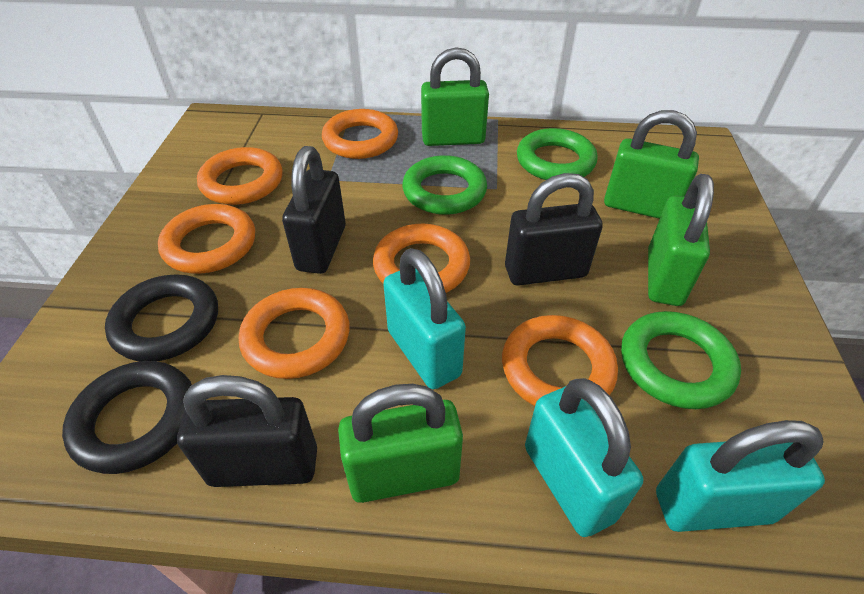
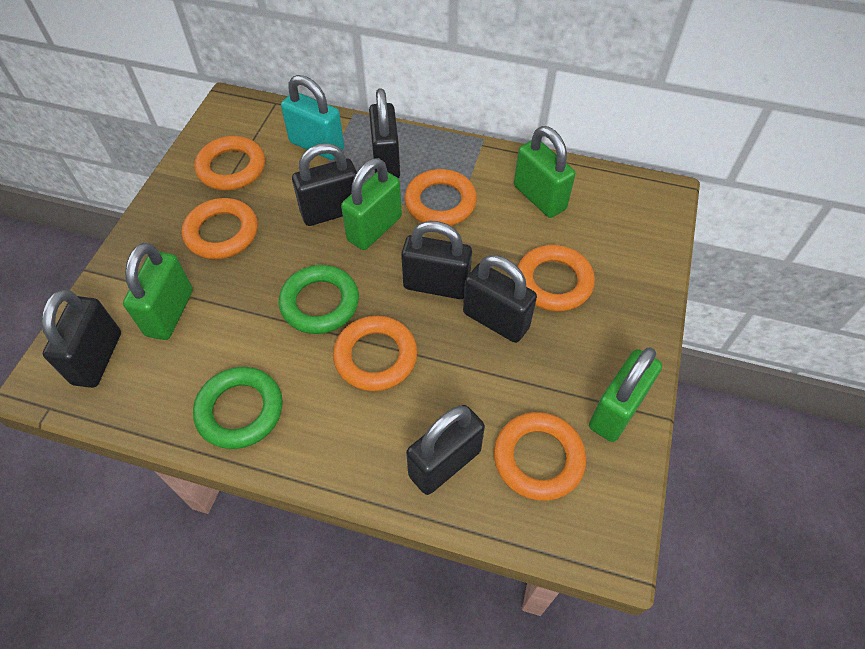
black padlock: [177,375,317,487] [282,146,346,274] [505,173,603,286] = 3 -> [41,290,121,388] [292,143,357,226] [369,88,400,179] [401,221,472,299] [406,405,485,495] [463,255,537,343] = 6
black ring: [62,361,192,474] [105,275,218,361] = 2 -> none = 0
green ring: [402,155,487,215] [517,128,598,180] [621,311,741,409] = 3 -> [193,367,283,449] [278,265,359,334] = 2
turquoise padlock: [383,248,466,389] [525,378,643,537] [656,420,825,532] = 3 -> [281,75,344,160] = 1

